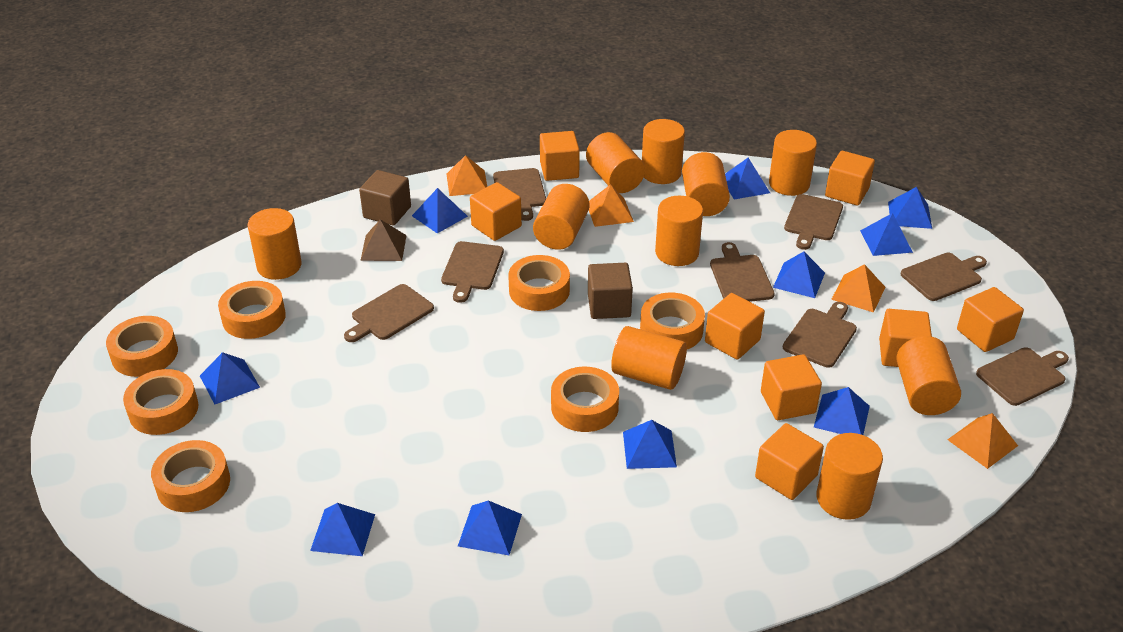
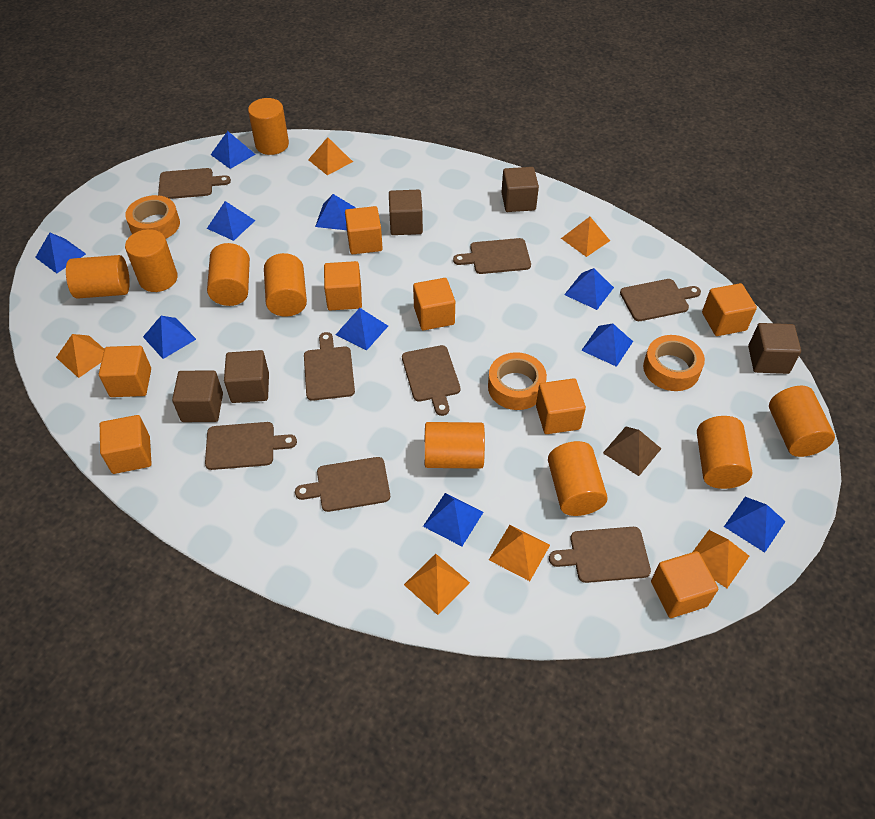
brown cube: [359,170,411,226] [588,263,633,319] = 2 -> [172,371,223,422] [224,350,269,403] [389,190,423,235] [501,167,539,212] [748,323,801,374] = 5
orange cylinder: [248,208,302,280] [533,184,590,250] [586,132,645,193] [611,326,687,390] [642,119,685,184] [655,196,703,266] [682,152,730,216] [769,130,817,196] [817,433,883,520] [896,336,961,415] = 10 -> [66,255,130,299] [125,229,178,292] [207,243,250,306] [248,98,289,155] [264,253,307,317] [424,422,485,469] [548,441,608,516] [697,416,752,489] [769,386,835,457] = 9
orange pyramid: [447,155,487,196] [589,184,634,227] [831,264,885,312] [947,413,1018,469] = 4 -> [56,334,104,378] [308,137,353,175] [404,554,470,615] [489,525,550,581] [561,217,610,257] [693,530,749,588] = 6
orange tape: [106,316,178,377] [123,369,199,435] [151,440,230,512] [218,281,286,339] [508,255,570,311] [551,367,619,432] [640,293,705,349] = 7 -> [125,195,180,238] [488,352,547,410] [643,335,705,391] = 3

